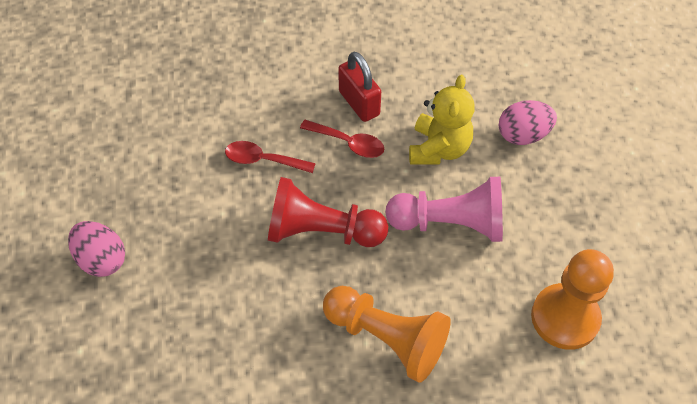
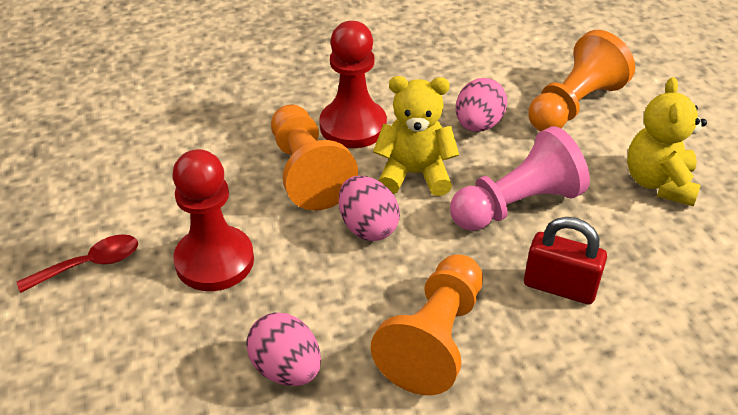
orange pawn: [323,286,451,383] [531,249,614,350] = 2 -> [271,104,358,211] [370,254,483,395] [528,30,635,131] = 3
pink egg: [68,221,125,277] [499,100,557,145] = 2 -> [246,312,321,386] [339,176,400,241] [456,78,508,132] = 3
red pawn: [268,177,388,247] = 1 -> [172,149,254,291] [319,21,387,148] = 2
red spoon: [225,141,316,173] [300,120,384,158] = 2 -> [17,234,138,293] = 1
yellow teddy bear: [409,75,474,164] = 1 -> [373,76,459,196] [627,77,707,206] = 2

